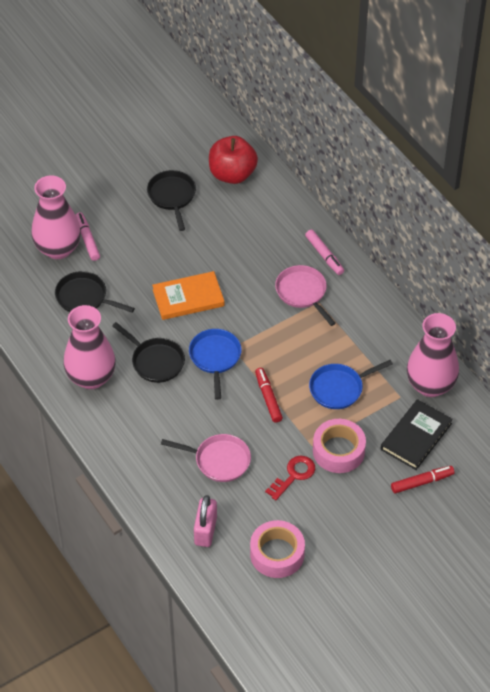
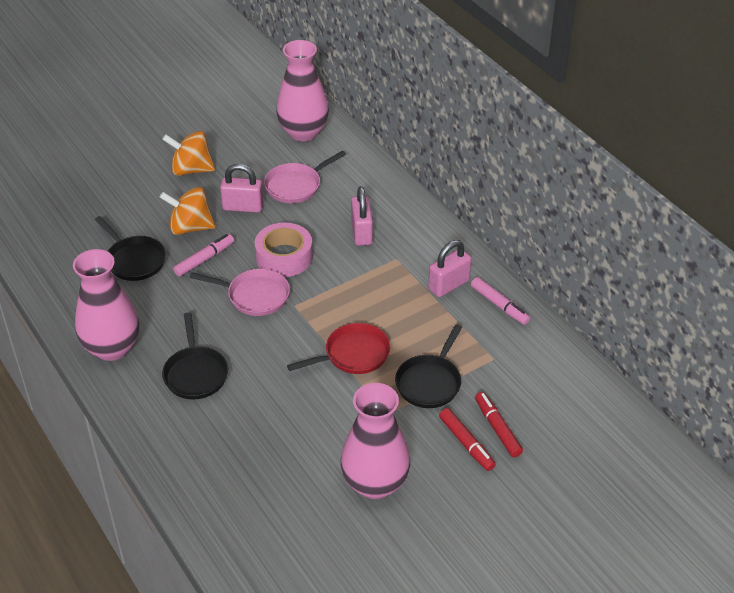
black book: [381,399,453,470] = 1 -> none = 0
blue pan: [189,329,242,400] [309,360,393,409] = 2 -> none = 0
orange book: [152,271,225,320] = 1 -> none = 0
orange spinning top: none = 0 -> [160,187,216,235] [162,131,215,176] = 2
pink padlock: [194,495,217,547] = 1 -> [220,164,264,213] [351,186,373,246] [428,240,471,297] = 3
pink tape: [250,520,305,578] [313,419,366,473] = 2 -> [255,222,313,277] = 1
red apple: [209,136,258,184] = 1 -> none = 0
red key: [265,456,315,500] = 1 -> none = 0
red pan: none = 0 -> [287,323,390,374] = 1

